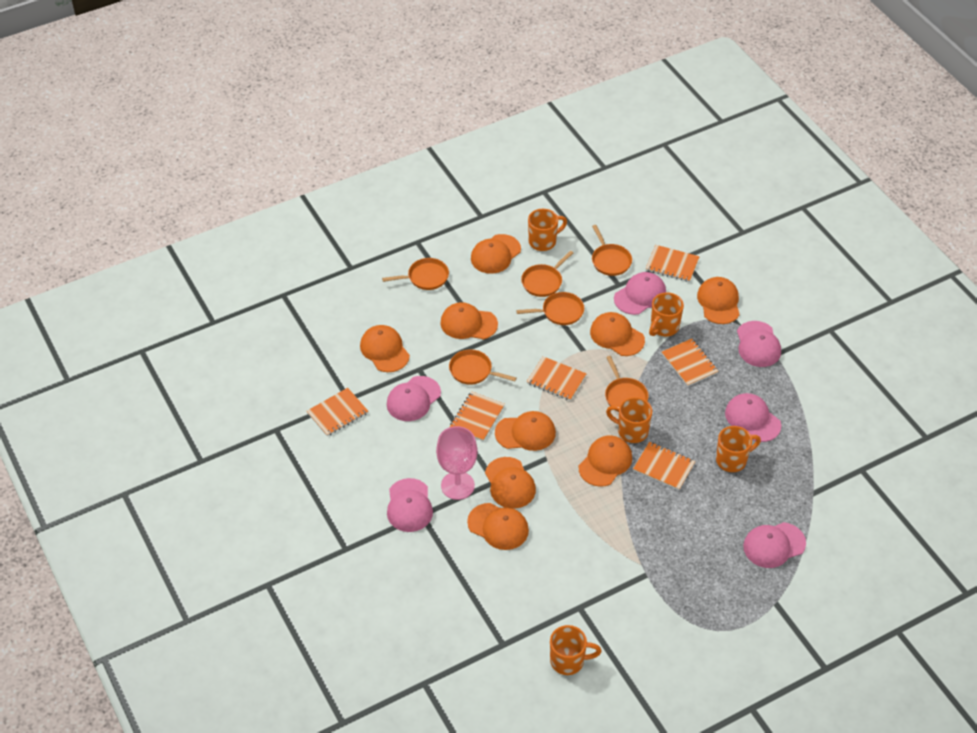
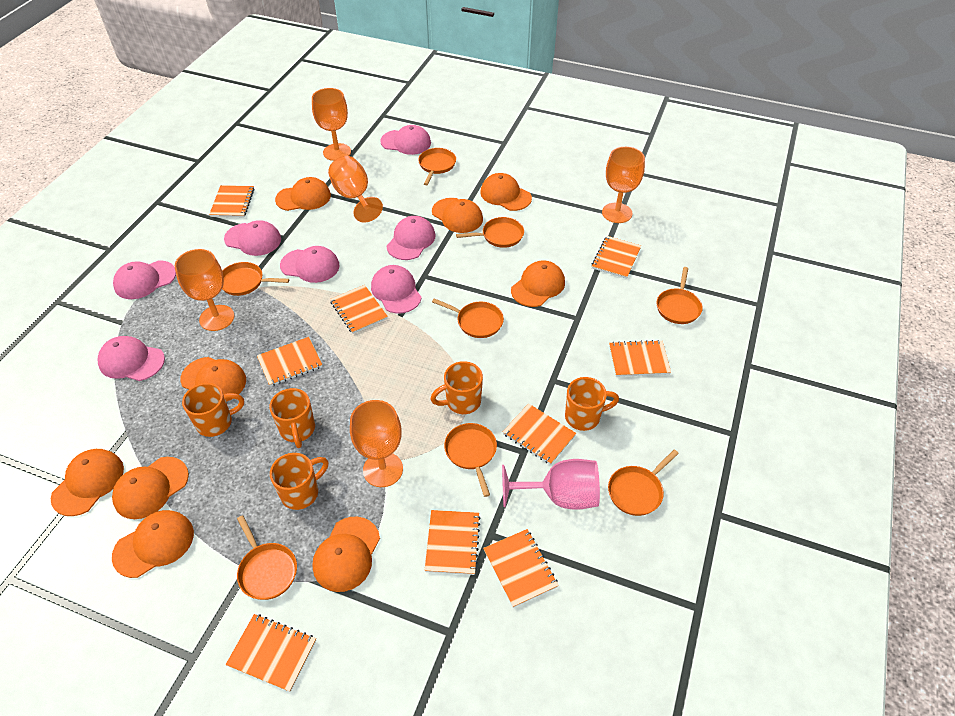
orange goblet: none = 0 -> [175,249,234,331] [312,88,351,161] [328,156,383,223] [350,400,403,487] [602,147,645,223] = 5
orange notebook: [307,388,368,436] [450,391,505,441] [527,356,586,401] [633,442,695,490] [646,245,700,282] [662,338,718,386] = 6 -> [209,185,254,217] [225,614,316,692] [257,337,323,386] [330,285,388,334] [425,510,481,575] [483,529,559,608] [503,403,576,465] [592,236,641,279] [609,340,671,377] = 9
orange pan: [382,258,449,290] [449,349,517,385] [516,292,584,325] [521,251,573,297] [592,225,632,276] [605,356,649,412] = 6 -> [222,262,289,296] [237,515,297,600] [418,148,456,185] [432,298,504,338] [444,423,497,497] [456,217,524,248] [608,450,679,516] [657,267,703,324] = 8
pink cap: [387,376,441,421] [387,478,433,532] [614,272,666,315] [725,393,781,442] [737,321,781,367] [743,522,806,568] = 6 -> [98,336,165,381] [113,260,176,299] [224,220,281,256] [280,246,340,283] [371,265,422,314] [380,125,431,155] [386,216,436,260] = 7

